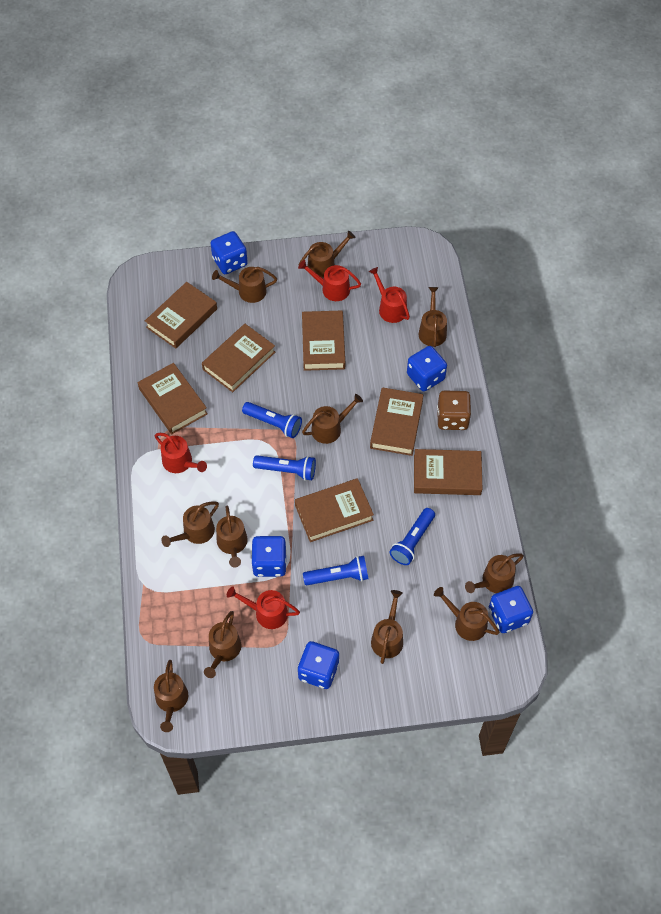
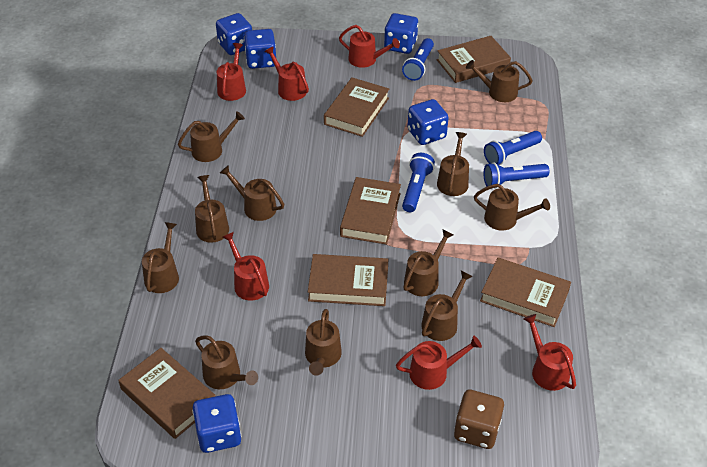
brown book: [138,363,208,434] [145,282,217,349] [202,324,275,392] [295,478,374,542] [302,311,345,371] [370,387,424,456] [414,449,482,495] = 7 -> [119,348,216,439] [308,254,388,306] [324,77,389,137] [340,177,401,245] [437,36,511,83] [480,258,571,327] = 6
red watering can: [154,433,207,473] [227,586,300,629] [298,260,361,301] [369,267,410,323] = 4 -> [217,43,246,101] [223,232,269,301] [264,46,309,101] [339,25,400,68] [396,336,482,390] [523,314,576,391] = 6

